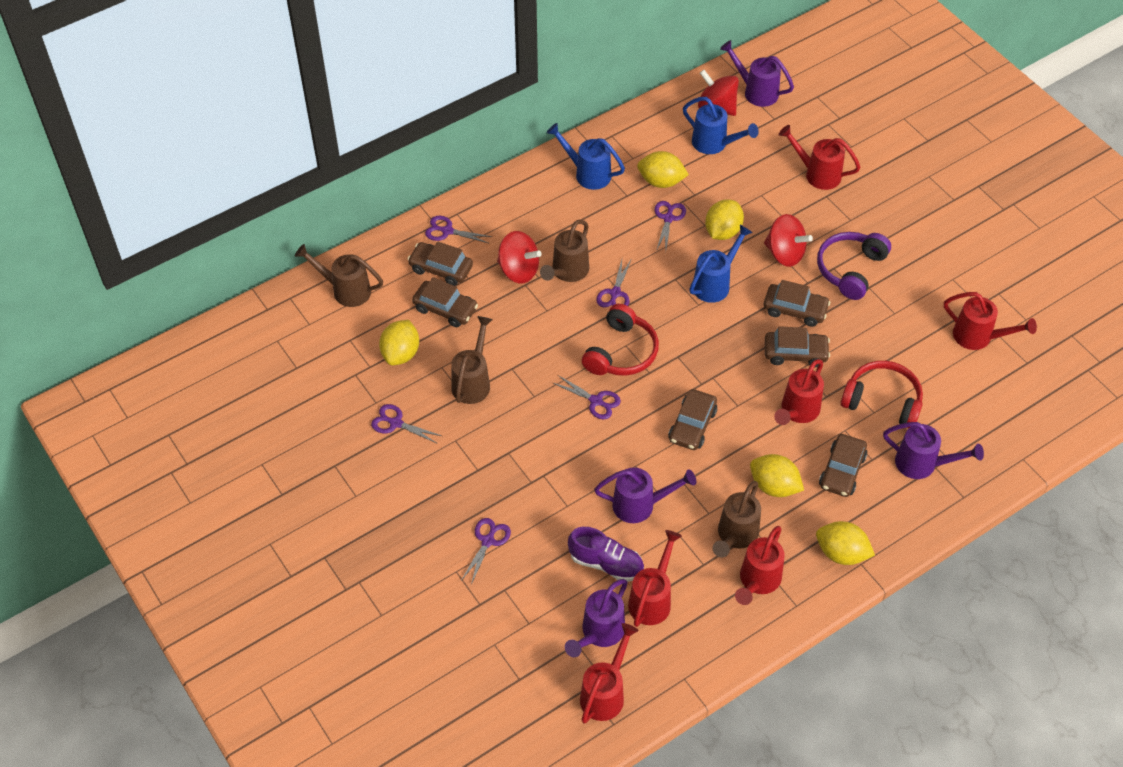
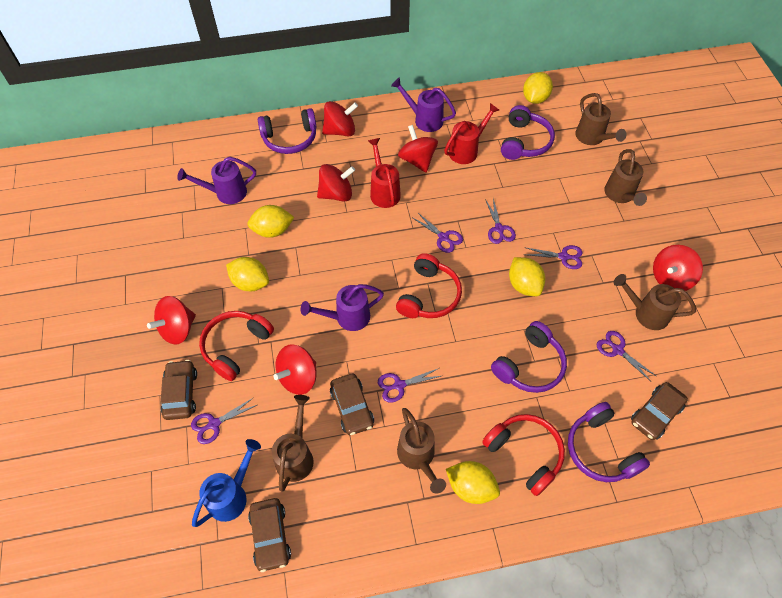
blue watering can: [547,123,625,190] [683,97,759,154] [689,225,753,303] = 3 -> [192,439,261,527] = 1
brown car: [408,241,473,286] [412,277,478,327] [668,389,717,450] [763,280,830,327] [765,326,830,367] [819,434,867,497] = 6 -> [161,360,197,420] [248,498,291,572] [330,373,374,435] [631,382,688,440] = 4
brown watering can: [295,244,383,307] [451,316,493,404] [540,220,589,282] [713,481,761,558] = 4 -> [272,395,314,491] [397,408,446,494] [575,93,627,145] [604,149,647,206] [614,274,696,330] = 5
purple headphones: [817,232,891,300] = 1 -> [258,108,316,154] [491,321,567,393] [501,105,555,160] [568,402,650,482] = 4
purple shoe: [568,527,644,582] = 1 -> none = 0
purple watering can: [565,579,628,657] [594,467,696,523] [720,40,794,107] [883,422,984,479] = 4 -> [177,157,256,204] [301,284,384,331] [391,78,456,132] = 3
red headphones: [582,304,659,376] [841,361,923,428] = 2 -> [199,311,274,381] [396,253,462,318] [482,414,565,496] = 3
red spinning top: [497,231,542,283] [698,70,739,116] [764,214,813,267] = 3 -> [147,296,196,345] [273,344,317,395] [317,164,355,202] [322,101,358,136] [398,125,438,173] [653,245,703,291] = 6
red watering can: [580,623,639,724] [628,530,682,627] [735,526,785,605] [774,359,824,425] [779,125,860,190] [944,292,1037,350] = 6 -> [368,138,401,208] [444,103,499,164] = 2

